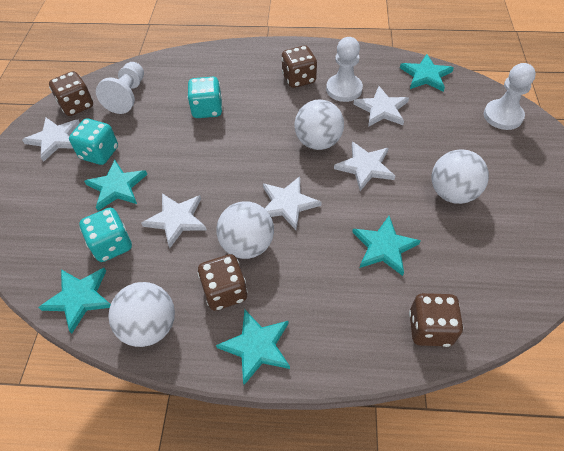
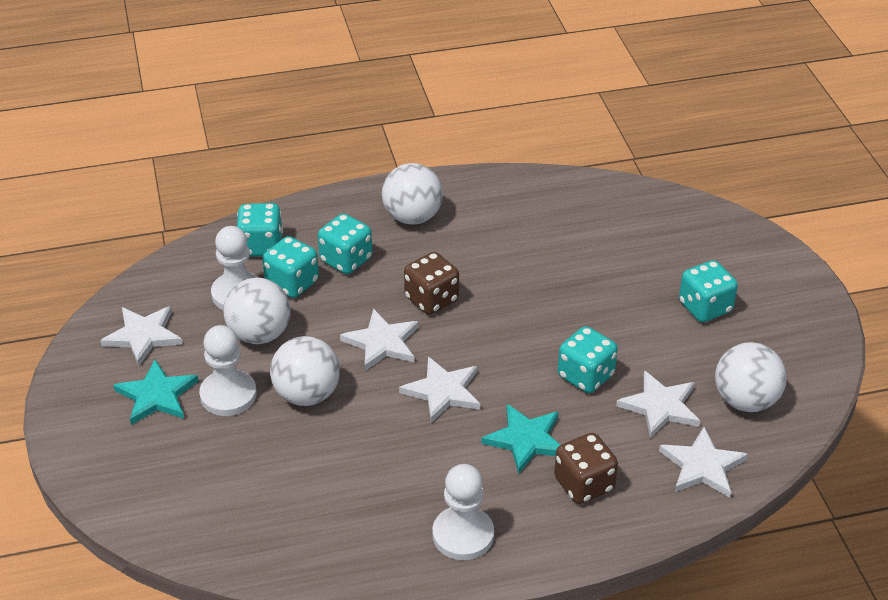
brown dice: [49,71,93,116] [197,254,248,311] [281,46,317,88] [409,293,464,347] = 4 -> [404,252,459,315] [554,433,618,504] = 2
turquoise dice: [69,118,118,165] [79,208,132,262] [187,77,223,118] = 3 -> [237,203,283,257] [262,236,319,298] [318,214,372,274] [558,326,618,393] [679,260,738,322] = 5
turquoise star: [38,268,111,333] [84,160,147,211] [216,310,290,385] [352,216,421,276] [400,54,454,92] = 5 -> [113,359,198,425] [481,404,560,474] = 2

